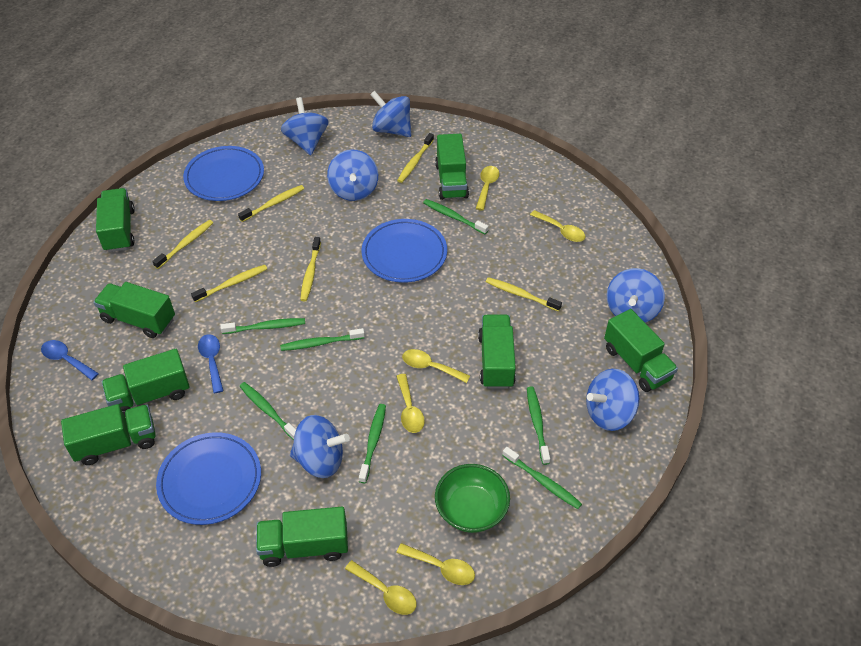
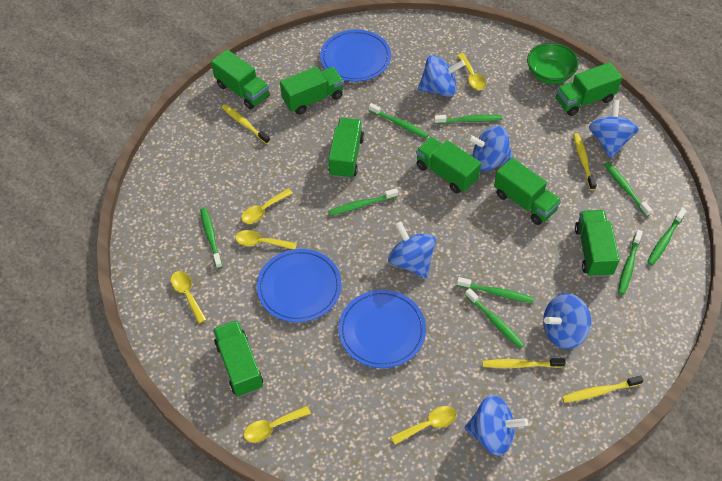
blue spoon: [41,340,99,380] [198,334,224,393] = 2 -> none = 0
green toothbrush: [221,318,305,334] [240,382,296,440] [280,328,365,351] [359,404,386,483] [423,199,488,234] [502,447,582,509] [527,386,550,465] = 7 -> [200,208,223,269] [328,188,398,216] [369,103,429,138] [434,115,502,124] [457,277,534,303] [465,288,524,348] [604,162,652,217] [618,230,643,295] [647,208,687,265] = 9
yellow toothbrush: [152,220,213,269] [191,265,267,302] [238,185,304,222] [300,237,321,301] [397,133,434,183] [486,277,562,312] = 6 -> [222,104,270,144] [482,358,565,368] [562,376,644,403] [573,133,597,190] = 4

